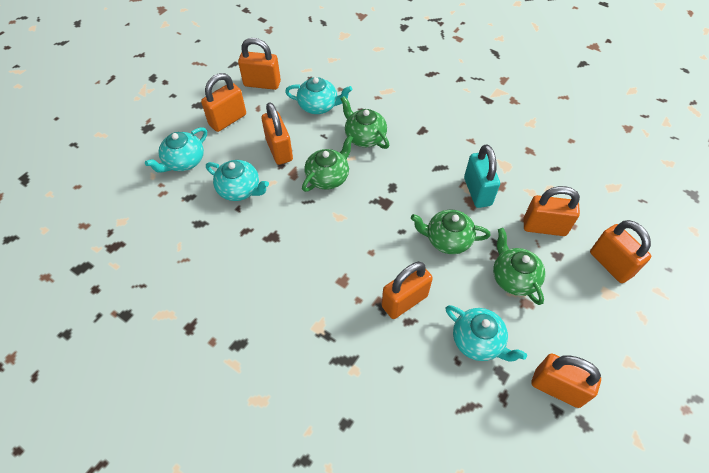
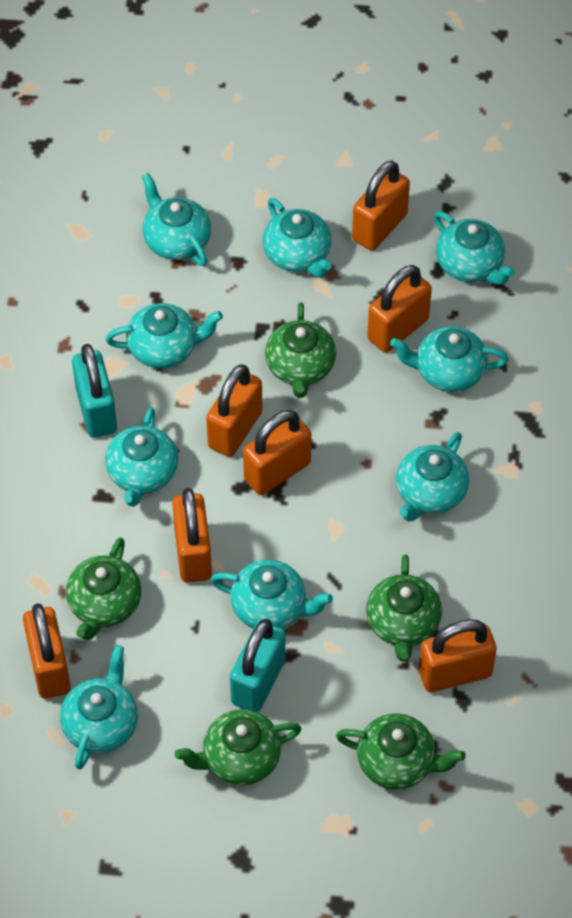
green teapot: [302,135,353,192] [341,96,389,149] [411,210,491,254] [493,228,545,305] = 4 -> [66,537,141,640] [175,709,301,785] [265,302,336,398] [336,713,466,790] [366,554,442,661] = 5
turquoise padlock: [464,144,500,208] = 1 -> [72,344,117,438] [230,619,286,712] = 2
turquoise teapot: [145,127,207,173] [206,160,269,201] [285,77,352,114] [446,305,527,362] = 4 -> [60,645,138,770] [105,407,178,507] [106,303,223,368] [142,173,211,266] [211,560,333,629] [263,198,331,278] [390,326,509,392] [396,432,469,522] [434,211,515,285] = 9

